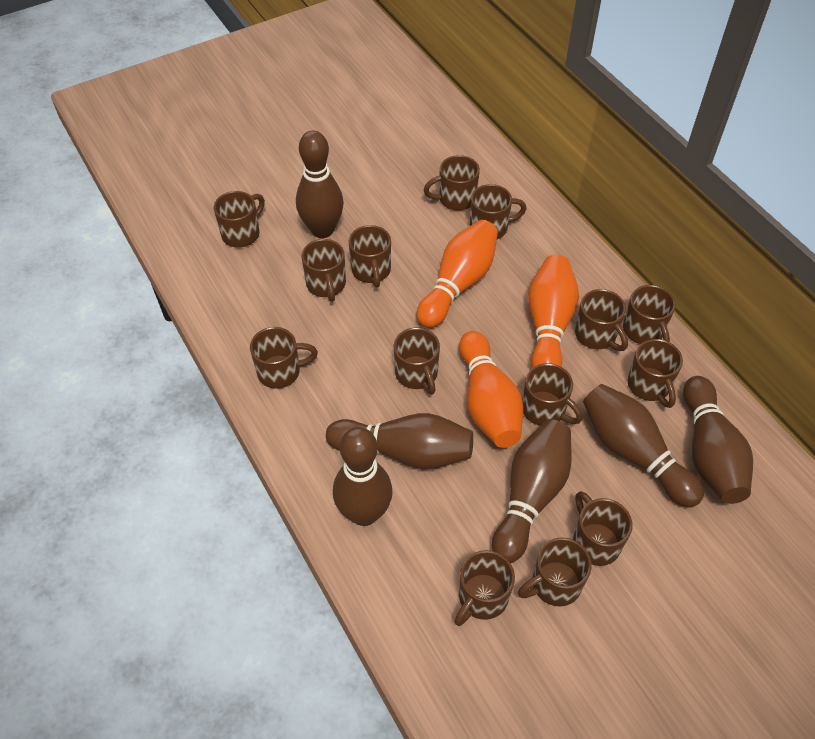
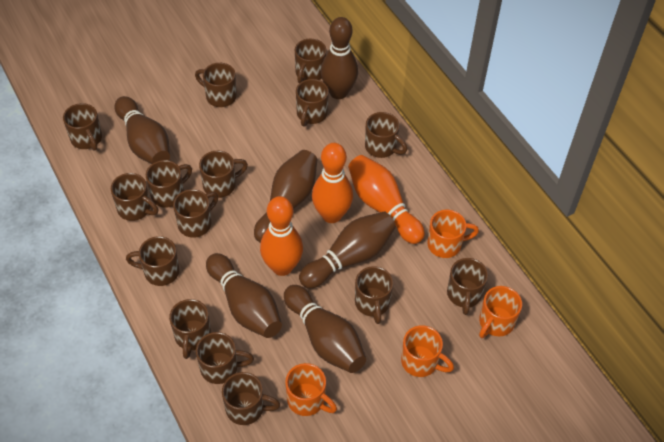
brown mug: [214,191,265,248] [250,327,318,389] [301,239,346,302] [349,225,391,287] [394,327,440,395] [424,155,480,211] [454,550,515,626] [470,184,527,239] [518,537,592,606] [522,363,583,426] [573,491,632,566] [575,289,628,351] [623,285,676,344] [628,339,683,408] = 14 -> [63,103,102,151] [111,173,158,221] [126,236,179,286] [146,160,192,208] [169,299,211,359] [173,189,218,238] [195,63,237,107] [196,332,254,384] [199,151,248,198] [222,372,281,425] [295,39,326,83] [296,79,329,127] [355,266,393,324] [365,112,407,158] [447,258,488,315] = 15
orange mug: none = 0 -> [285,363,337,416] [401,325,454,377] [427,210,479,258] [479,286,522,338] = 4

